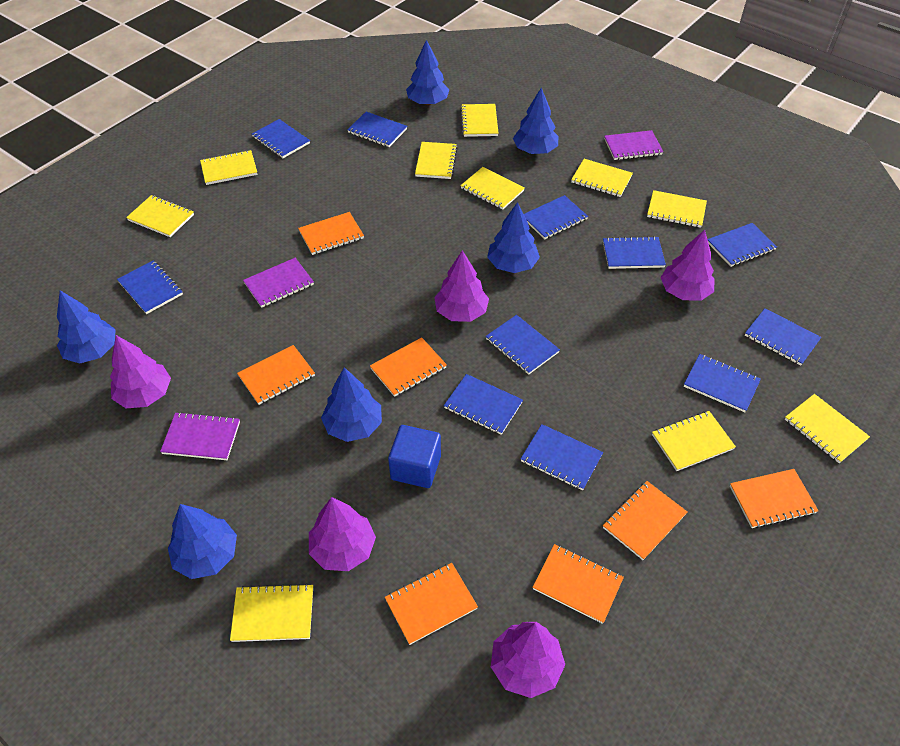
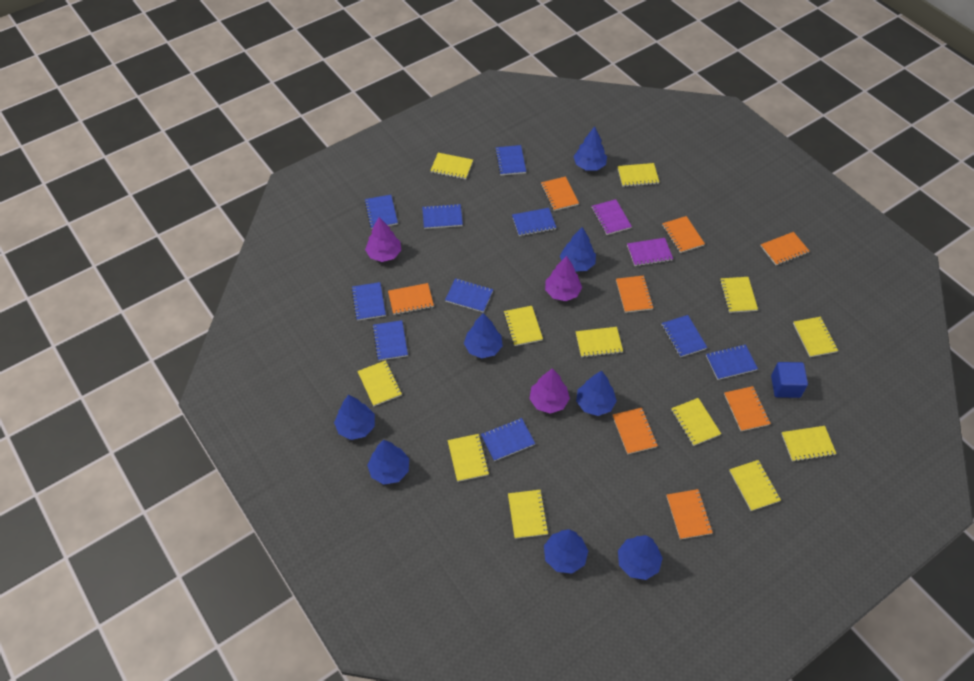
blue notebook: [117,260,183,314] [252,119,310,158] [347,112,407,147] [444,374,523,435] [486,315,560,375] [521,424,603,491] [524,195,588,239] [603,236,666,269] [684,354,761,412] [707,223,777,267] [745,308,821,366] = 11 -> [351,282,386,321] [364,195,398,229] [372,320,408,361] [422,204,463,229] [445,278,493,313] [481,418,535,461] [495,145,526,175] [512,208,557,236] [662,315,707,357] [706,344,758,380] = 10
blue tree: [57,290,116,363] [168,504,237,579] [321,367,382,442] [406,40,450,105] [487,202,540,273] [513,88,559,154] = 6 -> [334,395,375,440] [367,440,409,484] [464,313,503,358] [544,529,588,574] [560,227,596,272] [573,126,607,170] [576,371,617,416] [618,535,663,580] = 8
orange notebook: [237,345,315,405] [298,212,364,255] [370,337,447,397] [385,563,478,645] [533,544,624,624] [603,481,687,560] [730,469,819,528] = 7 -> [388,283,434,315] [541,176,579,211] [612,408,658,454] [616,275,654,313] [662,216,705,253] [667,489,713,539] [724,386,771,431] [761,232,809,265] = 8
purple notebook: [160,412,240,460] [243,258,314,308] [604,130,663,160] = 3 -> [592,199,632,235] [627,238,673,266] = 2
purple tree: [110,335,171,408] [309,497,376,571] [434,250,489,322] [491,622,565,698] [660,230,714,301] = 5 -> [365,217,401,262] [529,368,570,414] [545,256,582,301] = 3
yellow notebook: [126,195,194,237] [200,150,258,185] [230,583,313,642] [415,142,458,179] [460,167,525,210] [461,104,498,137] [571,159,633,197] [647,190,707,228] [652,411,736,471] [785,394,870,463] = 10 -> [357,360,402,406] [430,153,473,179] [448,434,489,482] [504,306,543,346] [508,490,549,539] [576,327,623,358] [618,163,659,187] [671,398,721,446] [720,277,758,313] [729,460,781,511] [782,426,836,462] [793,317,838,357] = 12

